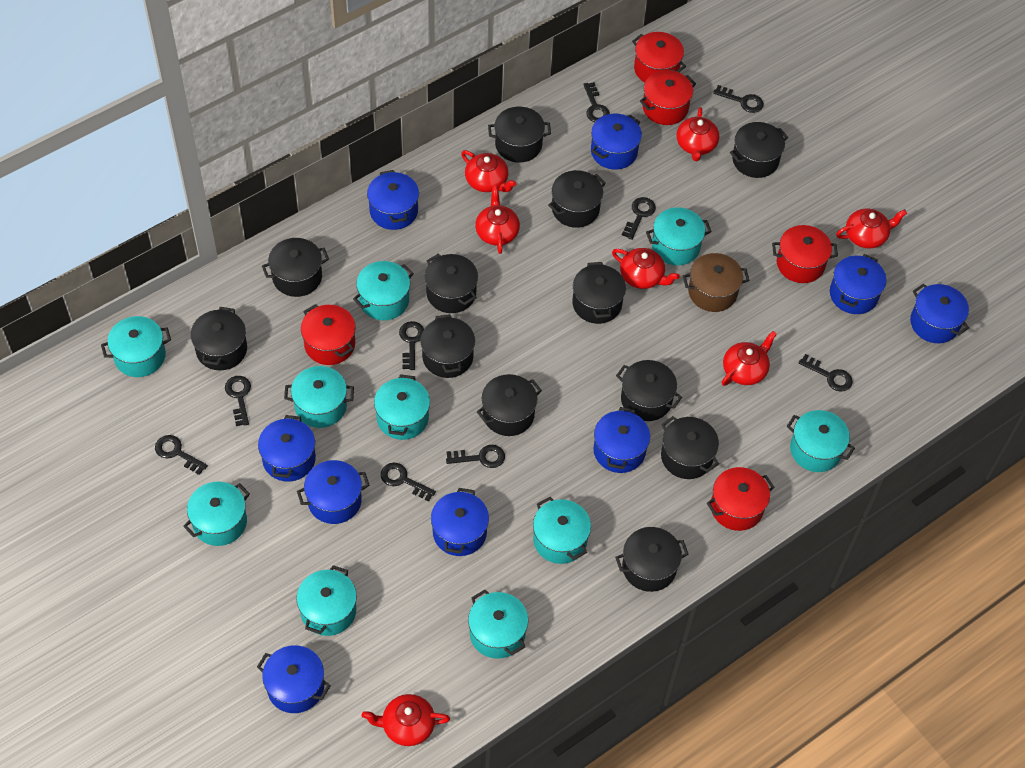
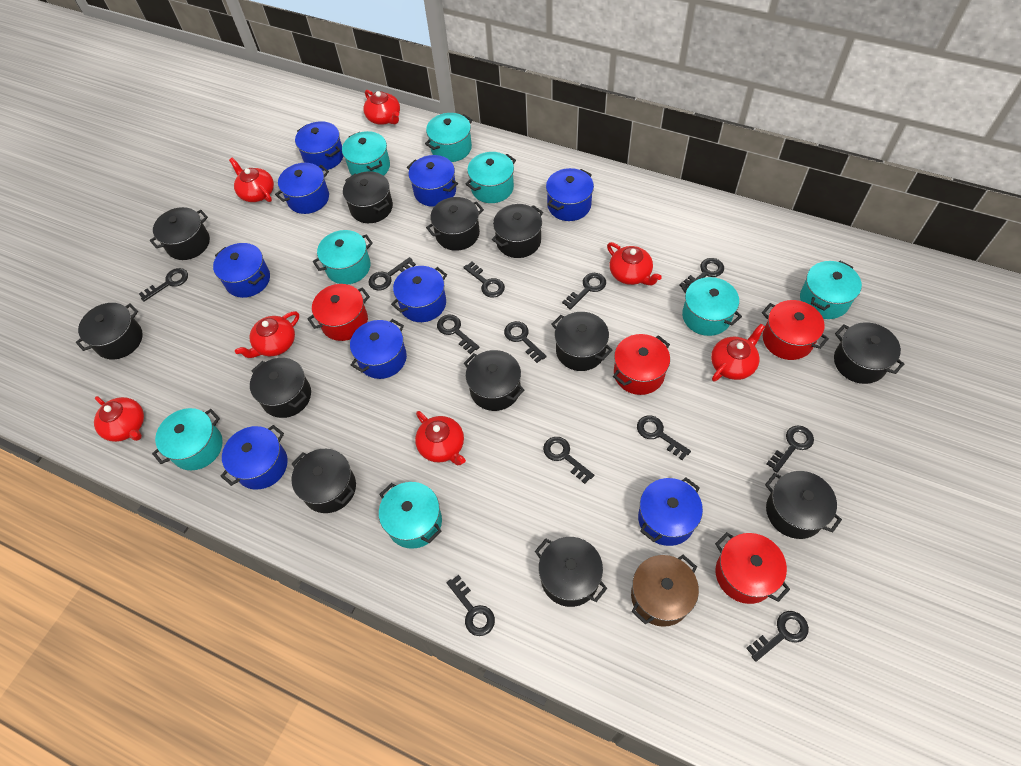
black key: [155,435,208,475] [225,376,251,426] [381,463,436,502] [399,321,424,370] [446,445,505,468] [583,82,610,122] [622,197,656,240] [713,85,764,113] [799,354,853,392] = 9 -> [139,268,188,302] [369,257,416,291] [437,315,480,354] [447,575,495,636] [463,262,505,298] [504,321,547,363] [543,437,594,484] [562,273,606,310] [637,415,691,460] [679,258,724,290] [746,611,809,662] [766,426,814,473] = 12
red pot: [301,304,356,365] [632,32,686,82] [640,70,696,125] [707,467,775,531] [772,225,838,283] = 5 -> [307,284,370,341] [613,334,670,395] [715,532,790,604] [762,300,829,360] = 4
turquoise pot: [101,316,171,377] [183,482,250,546] [284,366,354,428] [296,565,357,636] [353,261,414,320] [374,374,430,440] [468,590,528,659] [533,497,591,564] [646,207,712,265] [787,410,855,472] = 10 -> [152,408,223,470] [313,230,373,284] [342,131,390,176] [379,482,442,549] [425,113,472,162] [465,152,516,203] [681,277,742,336] [800,261,862,319] = 8

